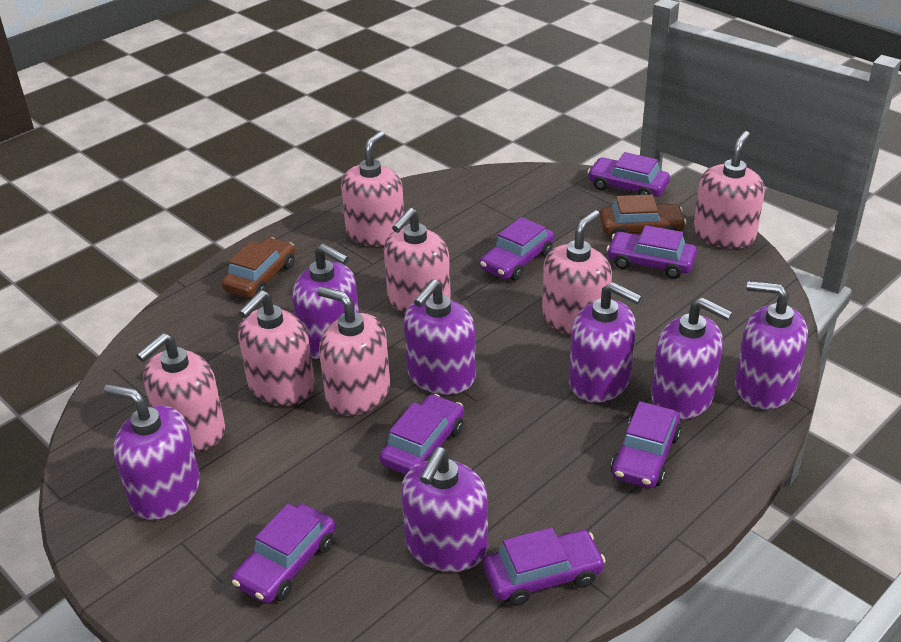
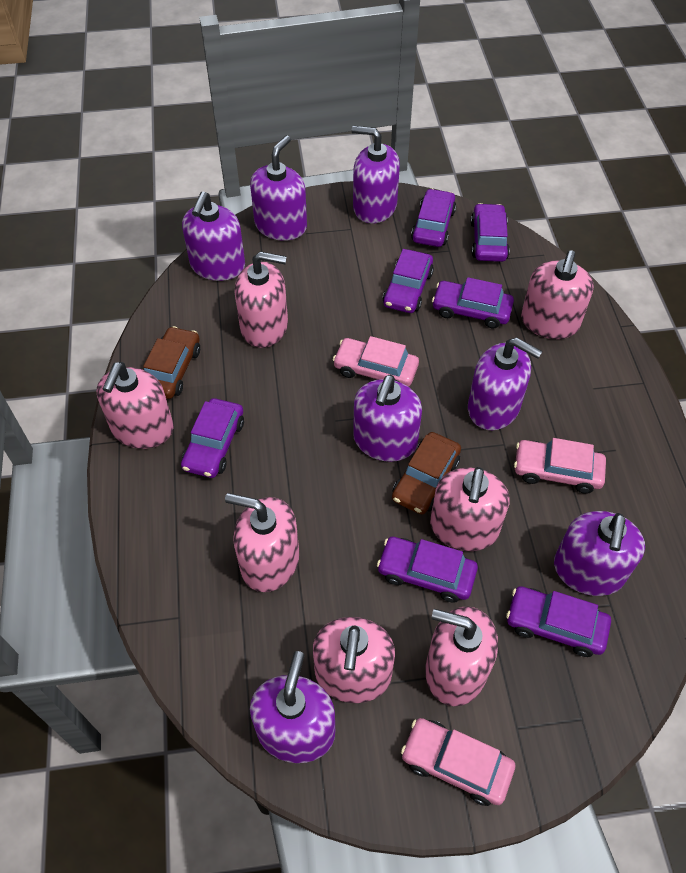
pink car: none = 0 -> [333,336,419,387] [401,718,515,806] [514,438,606,494] = 3

